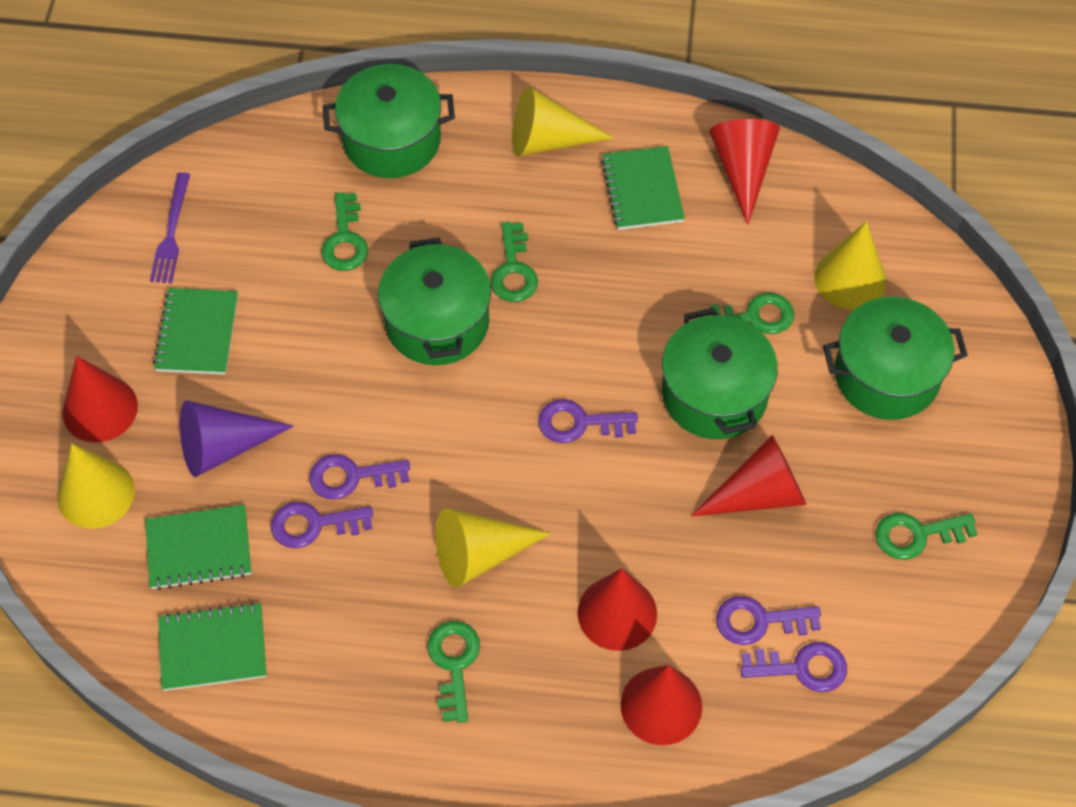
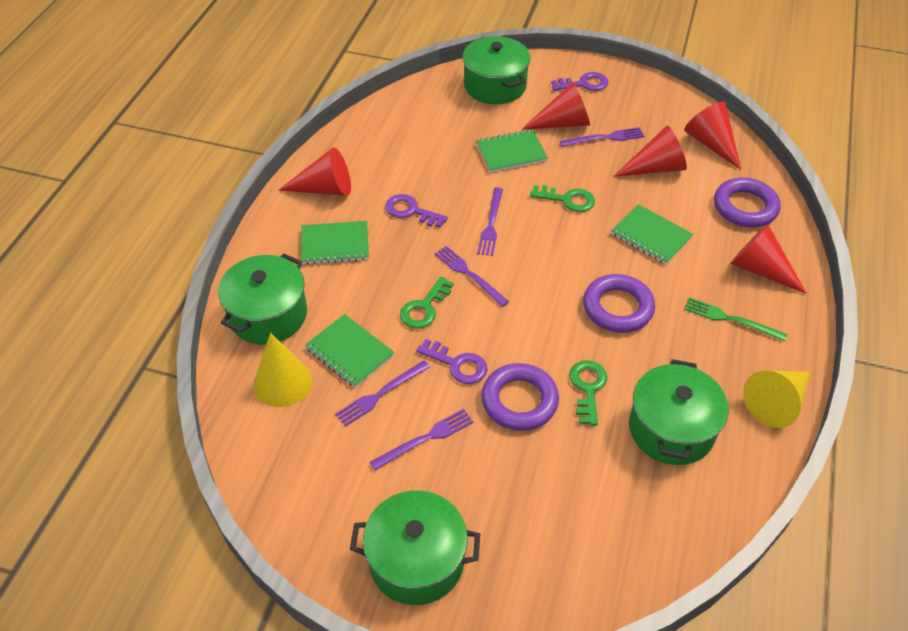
green fork: none = 0 -> [684,297,787,342] = 1
green key: [321,192,368,271] [427,621,480,722] [491,222,538,302] [699,293,794,334] [875,513,978,560] = 5 -> [400,276,454,329] [530,185,595,212] [569,360,607,426] = 3
purple cone: [180,400,294,477] = 1 -> none = 0
purple fork: [150,172,190,283] = 1 -> [335,360,430,427] [370,409,473,471] [434,246,509,307] [477,187,503,256] [560,127,644,147] = 5
purple key: [271,502,373,548] [309,454,410,500] [538,399,638,443] [716,596,821,645] [740,642,847,692] = 5 -> [385,194,448,228] [416,339,487,384] [551,72,608,91] = 3
purple ring: none = 0 -> [481,363,559,431] [583,274,655,333] [714,178,780,227] = 3
yellow cone: [58,444,135,529] [436,508,551,588] [512,87,614,156] [814,221,886,310] = 4 -> [254,333,312,407] [743,371,810,428] = 2

